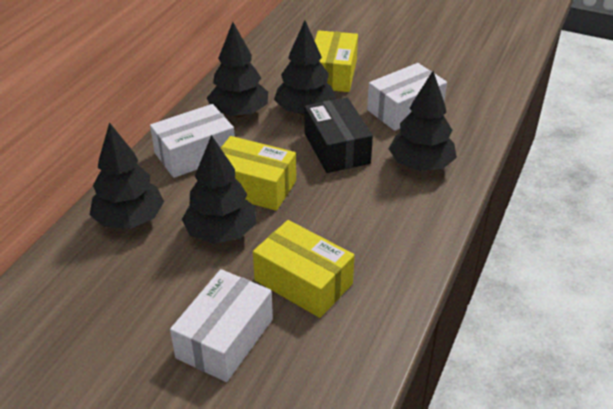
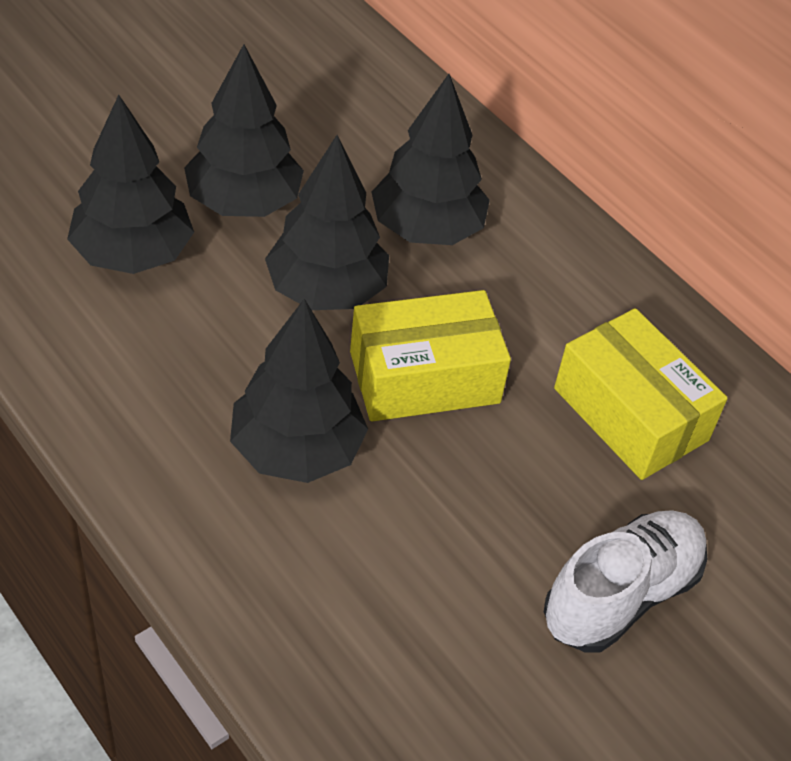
black box: [305,97,373,173] = 1 -> none = 0
white box: [150,104,235,178] [170,269,273,382] [367,63,447,131] = 3 -> none = 0
white shoe: none = 0 -> [544,510,707,653] = 1
yellow box: [220,136,296,211] [253,220,355,318] [315,30,358,92] = 3 -> [350,290,511,421] [554,308,728,480] = 2

